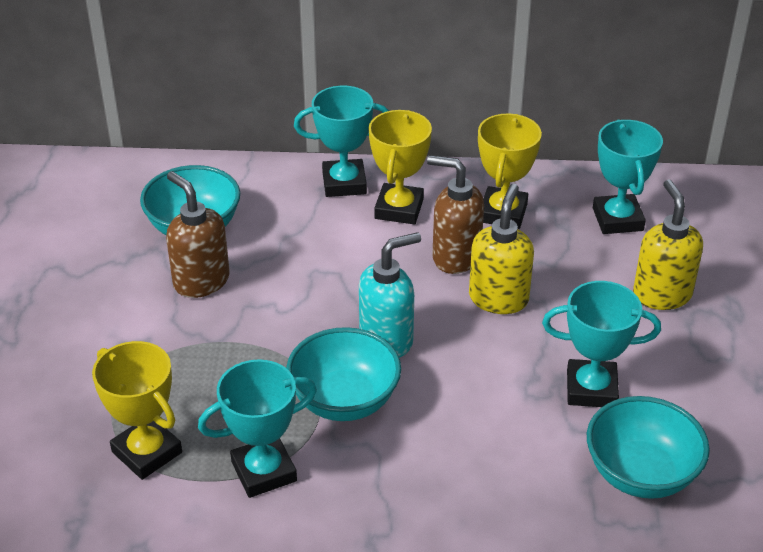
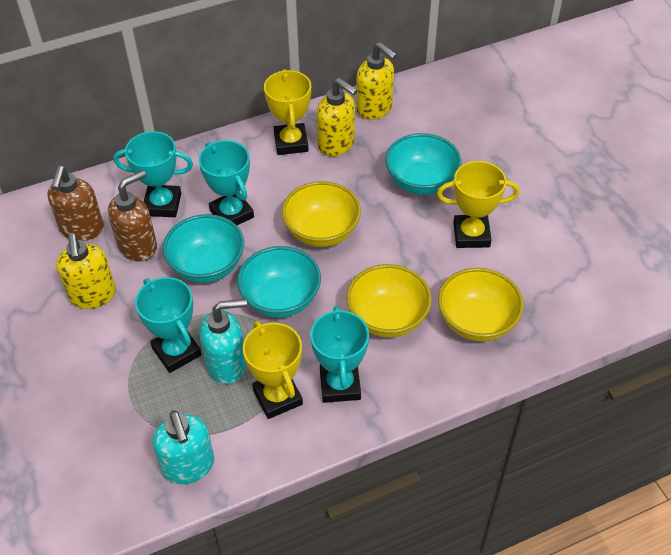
turquoise soap dispenser: [359,232,421,358] = 1 -> [152,410,214,484] [200,299,247,384] = 2
yellow bowl: none = 0 -> [282,181,361,247] [346,264,432,338] [438,268,524,342] = 3
yellow soap dispenser: [469,184,534,314] [633,179,703,310] = 2 -> [56,234,116,309] [317,78,357,156] [356,42,397,120] = 3

